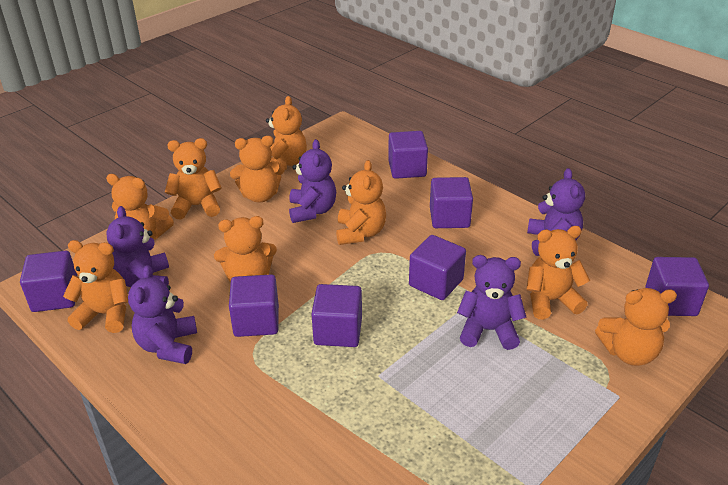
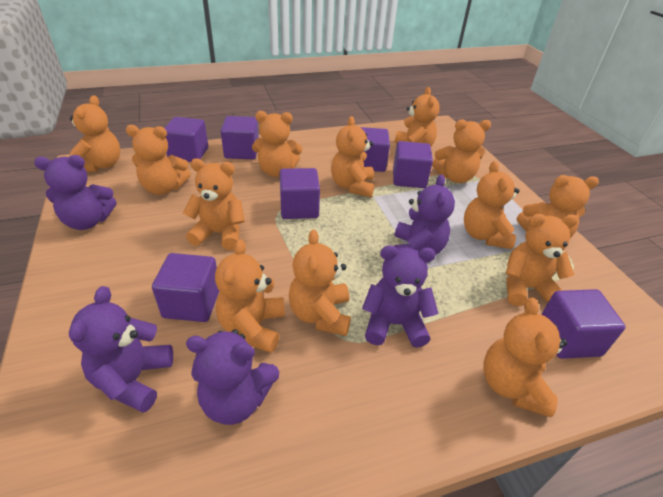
orange teddy bear: [63,240,128,333] [106,174,174,239] [165,138,222,219] [214,216,277,282] [230,136,285,202] [266,96,307,170] [336,160,386,245] [527,226,590,319] [595,288,677,366] = 9 -> [70,95,120,172] [126,125,191,195] [183,159,245,250] [215,240,285,353] [252,111,302,177] [289,230,351,336] [331,116,374,197] [395,87,440,146] [432,119,491,183] [464,161,519,249] [483,298,567,417] [506,214,579,306] [516,175,599,238] = 13

